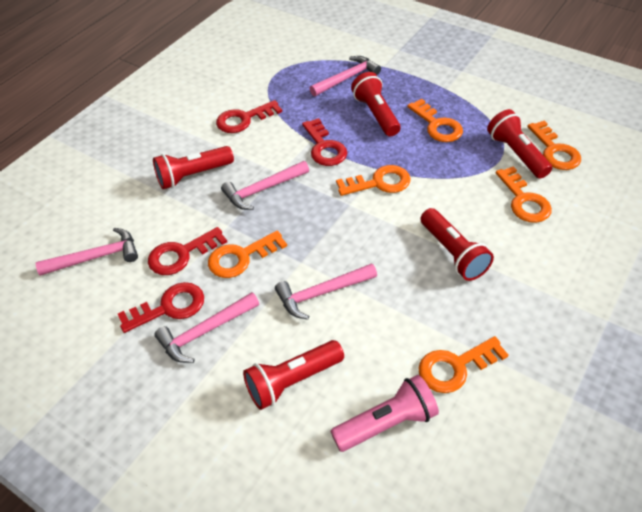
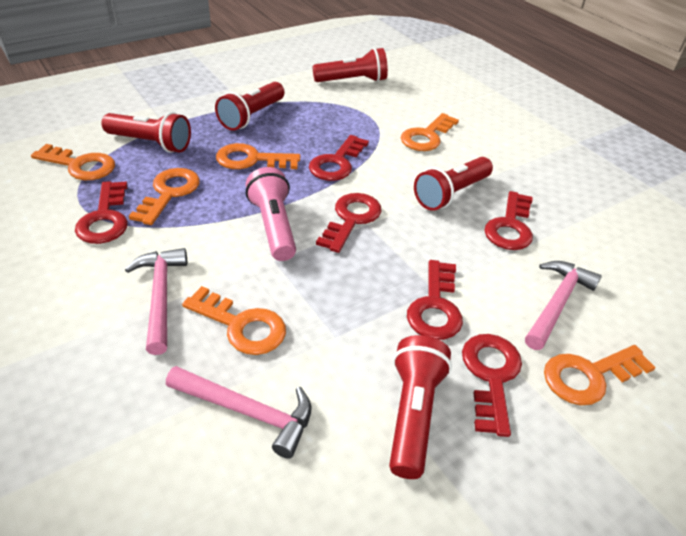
pink hammer: [35,228,138,276] [154,292,259,363] [221,161,309,210] [275,263,377,320] [309,56,381,96] = 5 -> [125,248,187,355] [166,366,311,459] [525,261,602,350] = 3
red key: [118,282,204,333] [148,227,227,275] [216,100,282,133] [302,118,347,166] = 4 -> [75,181,128,244] [309,135,369,181] [316,193,382,253] [407,260,463,340] [462,334,522,437] [484,191,533,250] = 6

